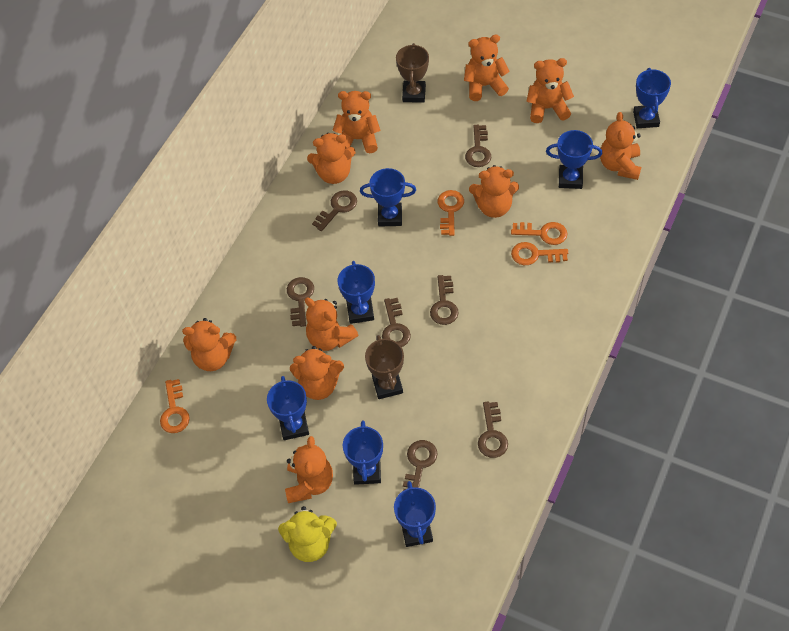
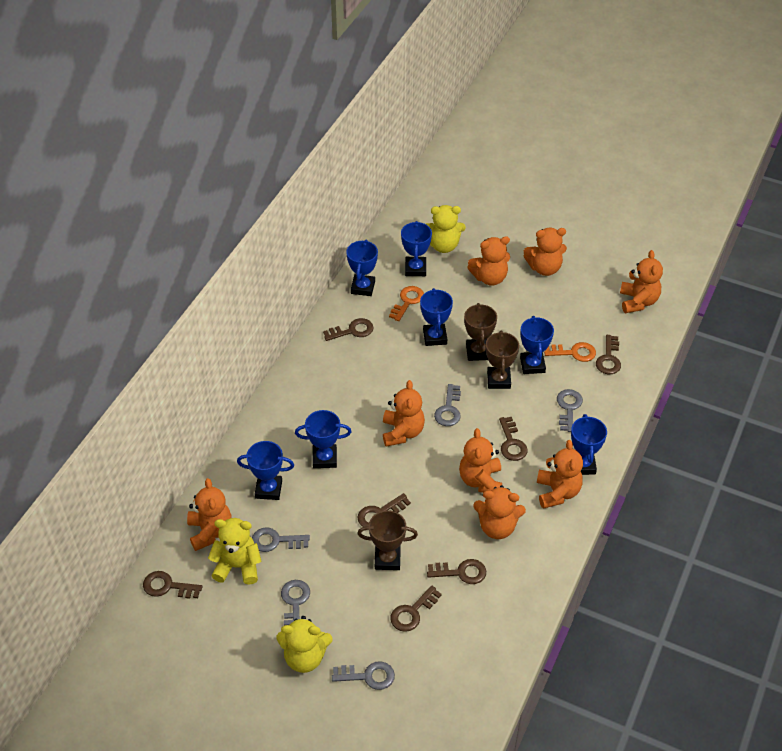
brown trophy: [365,335,404,399] [396,43,429,103] = 2 -> [357,510,418,570] [464,303,497,361] [486,331,519,389] = 3
grey key: none = 0 -> [252,528,310,552] [281,580,310,626] [332,661,395,690] [434,384,461,426] [557,389,583,432] = 5
orange key: [160,379,190,433] [438,190,464,236] [511,222,567,245] [511,242,568,265] = 4 -> [389,286,424,321] [544,342,596,362] = 2
orange teddy bear: [182,318,236,371] [285,436,333,503] [290,346,344,400] [305,298,358,351] [307,133,356,184] [333,91,381,153] [464,35,510,101] [469,165,519,218] [526,58,574,123] [600,112,641,180] = 10 -> [187,478,232,551] [383,380,425,447] [459,428,502,493] [467,236,510,286] [473,485,526,539] [524,228,567,276] [537,440,583,509] [620,250,663,313] = 8
yellow teddy bear: [278,506,337,562] = 1 -> [208,518,261,585] [276,616,333,673] [426,205,466,253] = 3

